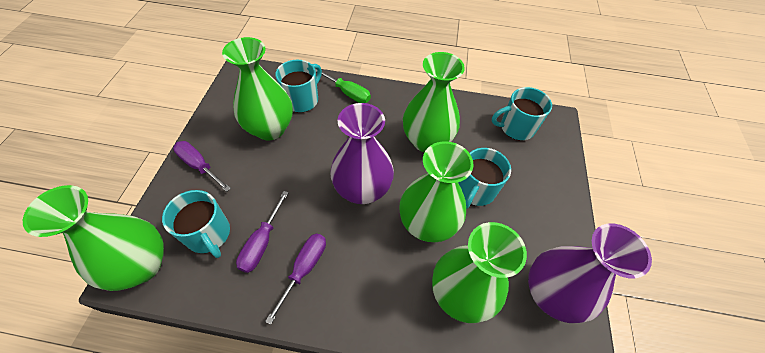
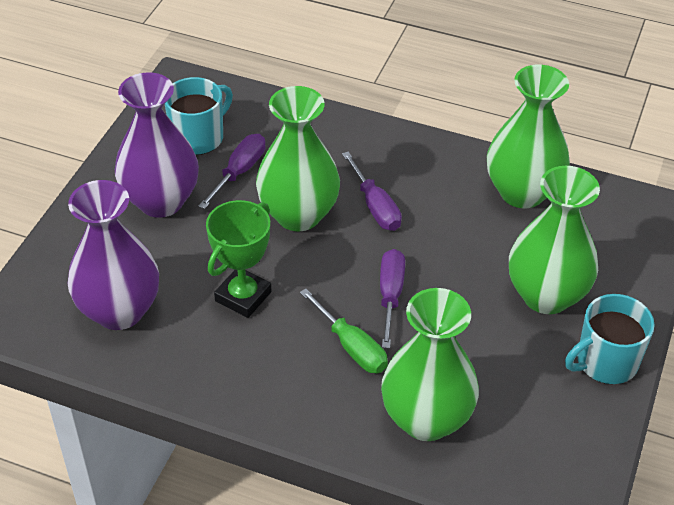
green trophy: none = 0 -> [206,200,271,318] = 1
green vase: [23,185,164,291] [222,37,293,140] [400,141,474,242] [403,52,465,152] [432,222,527,323] = 5 -> [256,86,340,231] [381,288,479,441] [487,65,570,208] [509,166,600,314] = 4
turquoise mug: [162,190,230,258] [275,60,322,112] [458,148,511,209] [492,87,552,140] = 4 -> [165,77,233,155] [565,294,655,384] = 2

